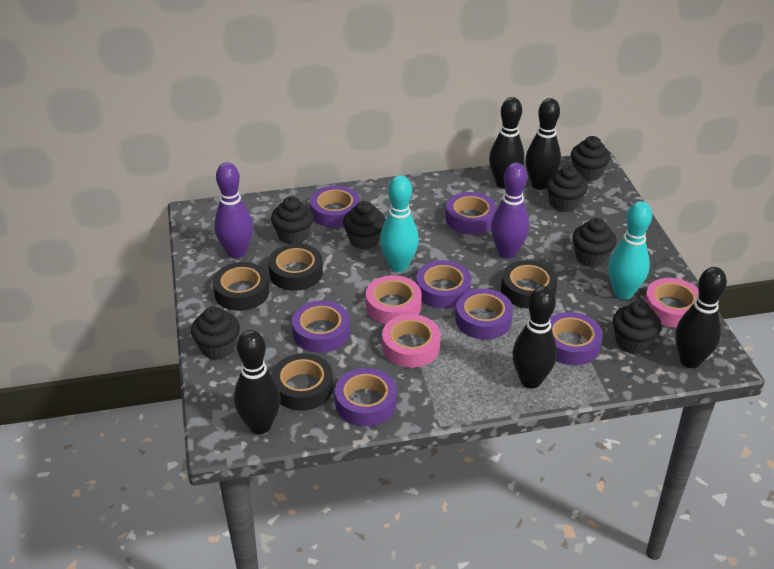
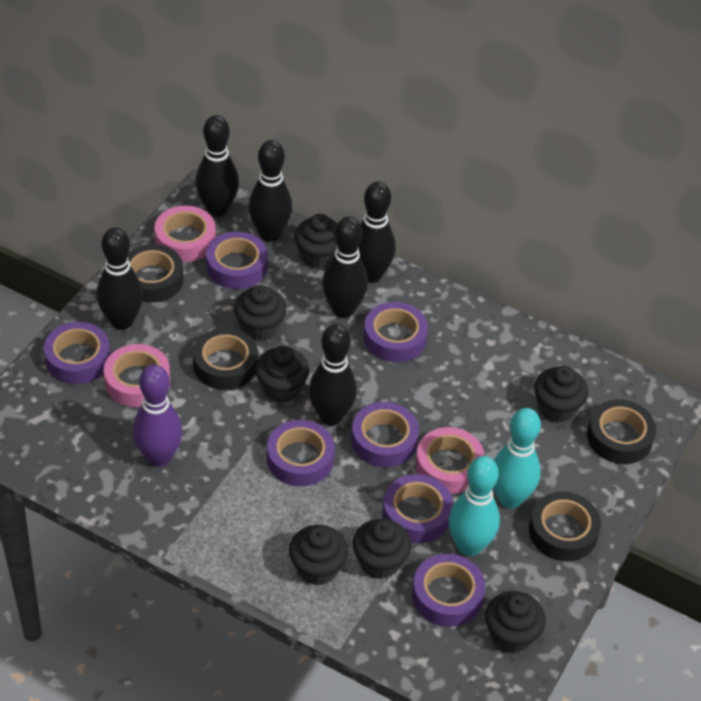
black bowling pin: [234,330,281,434] [489,97,524,189] [512,286,557,389] [525,98,561,190] [675,267,727,368] = 5 -> [97,227,143,330] [196,115,239,217] [249,140,292,241] [309,324,357,426] [322,216,368,318] [358,182,396,283] = 6
purple bowling pin: [214,162,253,259] [491,163,529,259] = 2 -> [133,365,182,467] = 1

